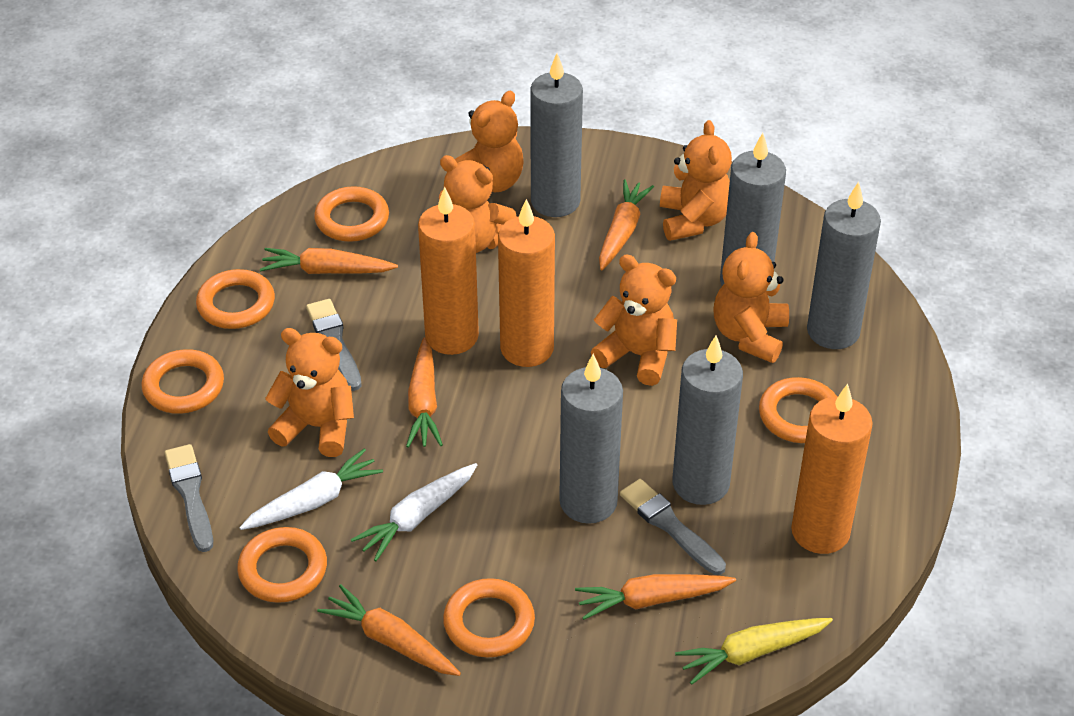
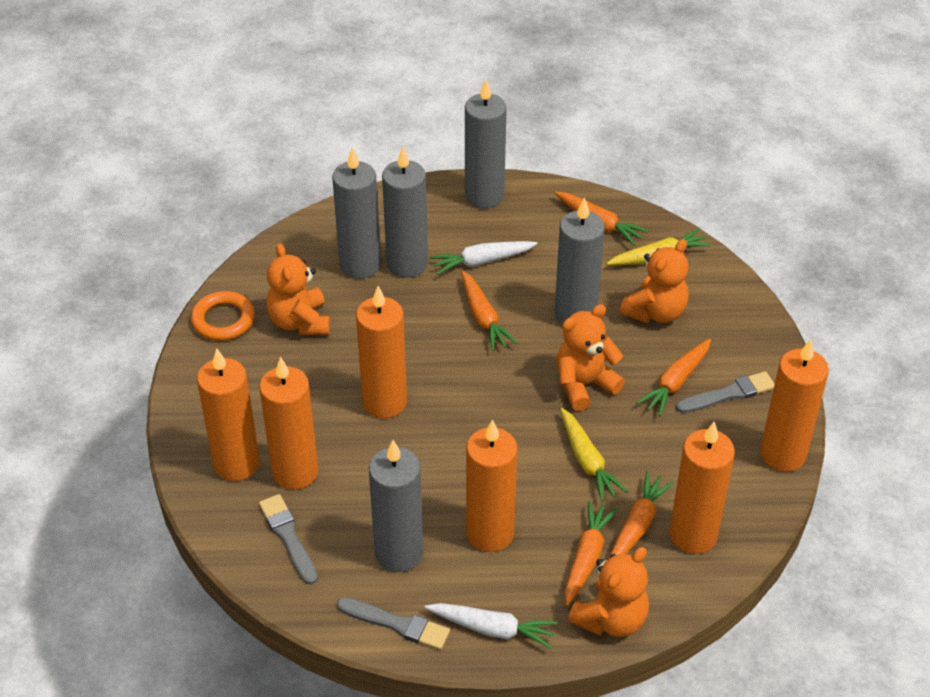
orange candle: [418,187,479,355] [498,199,555,367] [791,384,873,554] = 3 -> [197,348,260,481] [259,357,318,490] [356,286,407,418] [466,419,518,552] [669,422,735,554] [760,339,829,472] = 6
orange ring: [142,349,224,414] [196,269,275,329] [237,527,327,603] [314,186,389,242] [443,578,535,658] [759,377,837,443] = 6 -> [191,291,255,341] = 1
orange teddy bear: [265,328,354,457] [439,155,517,253] [455,91,524,192] [591,255,677,386] [660,120,732,241] [713,232,789,363] = 6 -> [266,243,330,335] [556,304,625,411] [568,547,649,637] [620,239,689,323] = 4
yellow carrot: [675,618,833,685] = 1 -> [560,408,628,502] [607,228,711,265] = 2

